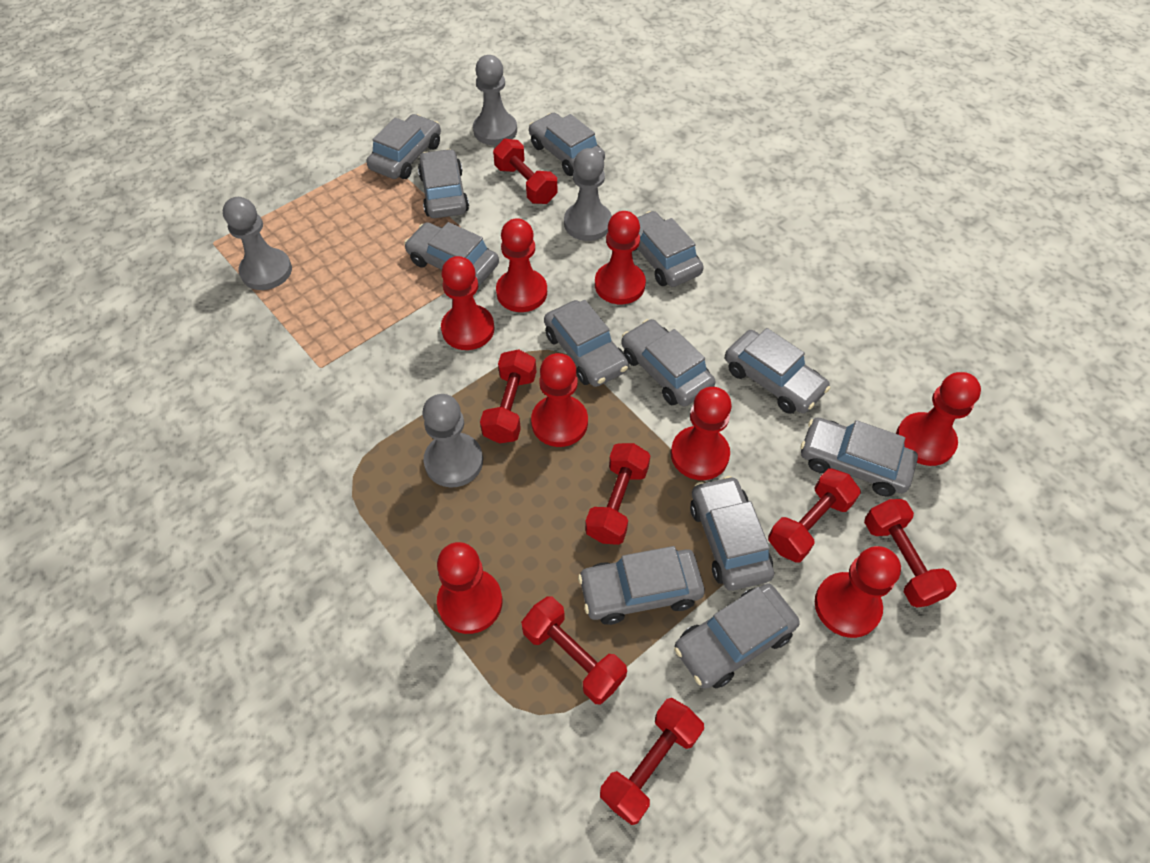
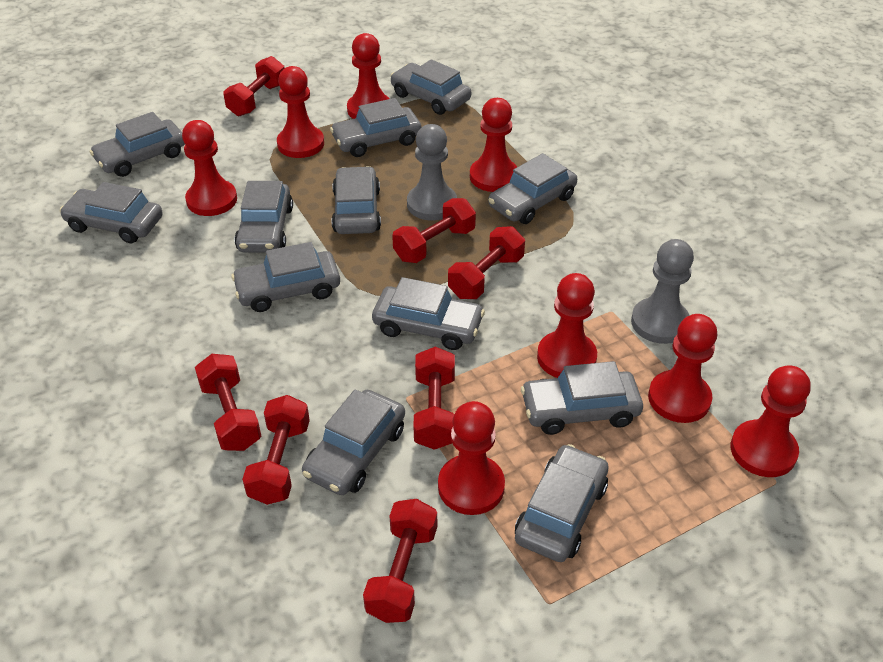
grey pawn: [223,197,292,290] [422,394,483,487] [473,55,517,145] [564,148,612,241] = 4 -> [407,124,457,220] [631,239,694,344] = 2

